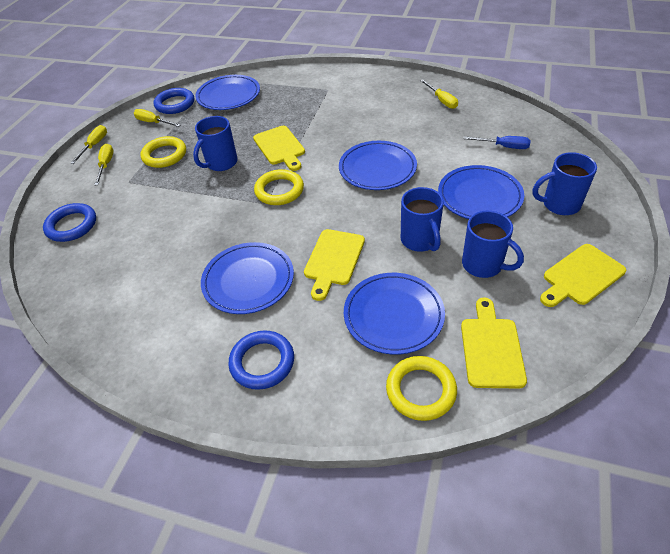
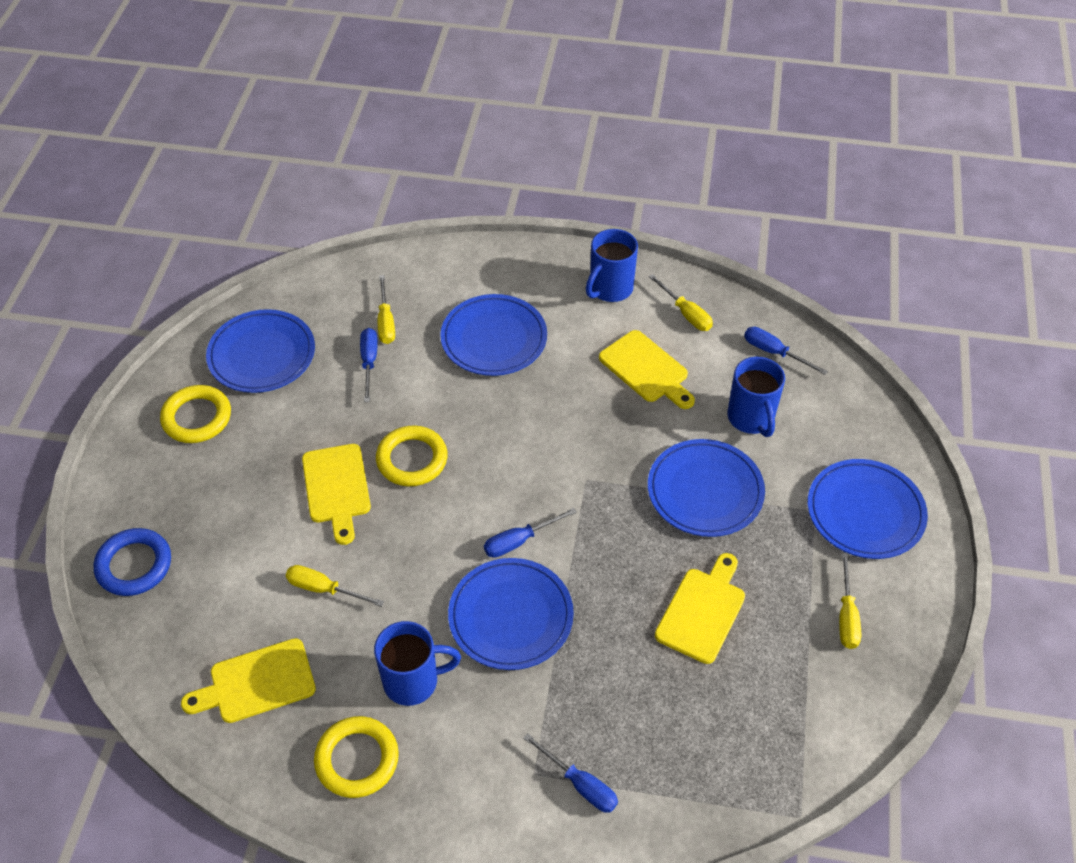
blue mug: [193,116,238,171] [401,187,444,252] [462,211,524,278] [532,152,597,215] = 4 -> [374,621,461,706] [586,229,638,302] [727,357,785,437] = 3
blue ring: [43,203,96,242] [153,88,194,114] [228,331,294,390] = 3 -> [94,528,171,596] = 1
blue screwdriver: [463,136,531,149] = 1 -> [360,328,378,402] [484,508,577,558] [523,733,618,813] [744,327,828,375] = 4

